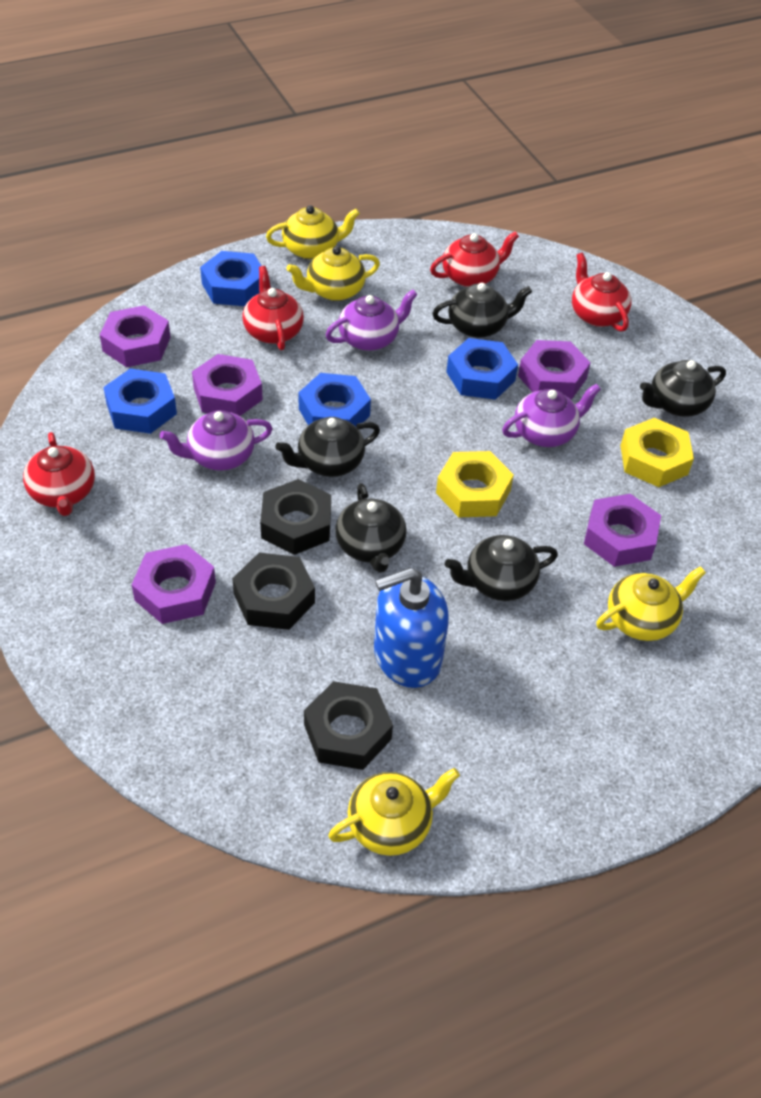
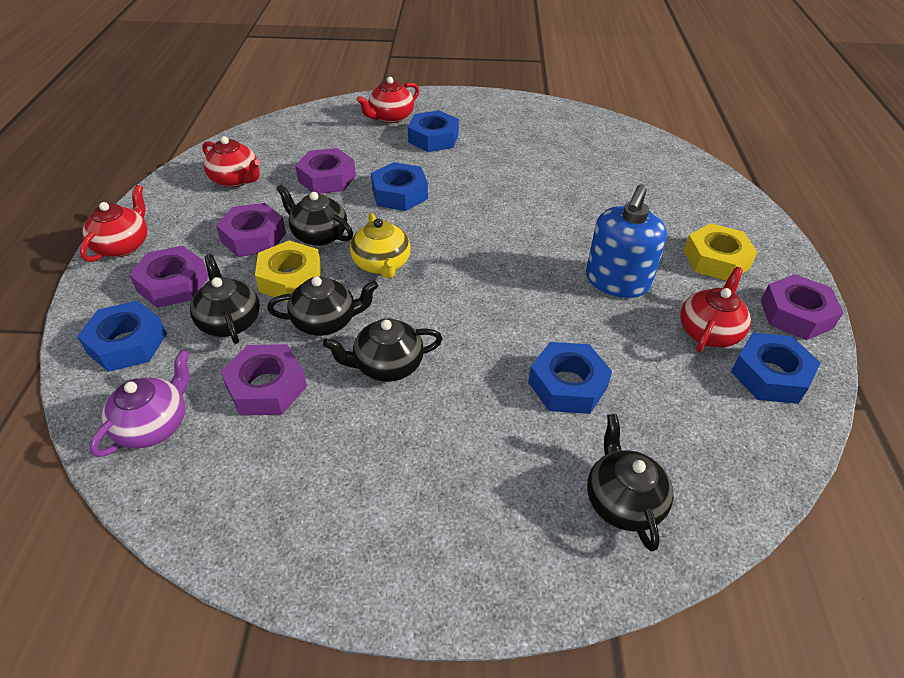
black nut: [232,553,315,630] [260,479,331,555] [304,681,393,770] = 3 -> none = 0
blue nut: [103,368,177,434] [200,251,261,306] [298,373,371,426] [446,338,518,400] = 4 -> [77,301,167,372] [371,162,428,211] [408,110,459,152] [528,342,612,414] [731,333,821,404] = 5
purple teapot: [160,410,273,471] [326,290,418,351] [502,384,601,447] = 3 -> [90,350,190,457] = 1
yellow teapot: [266,205,360,259] [286,246,380,301] [328,768,460,856] [596,566,706,641] = 4 -> [350,213,411,279] = 1

